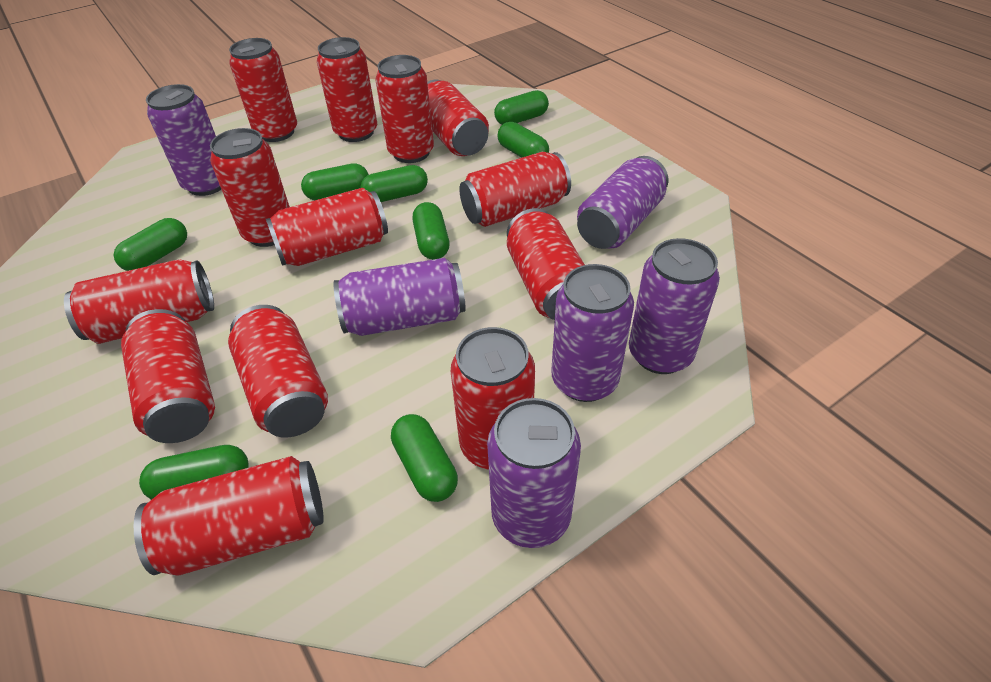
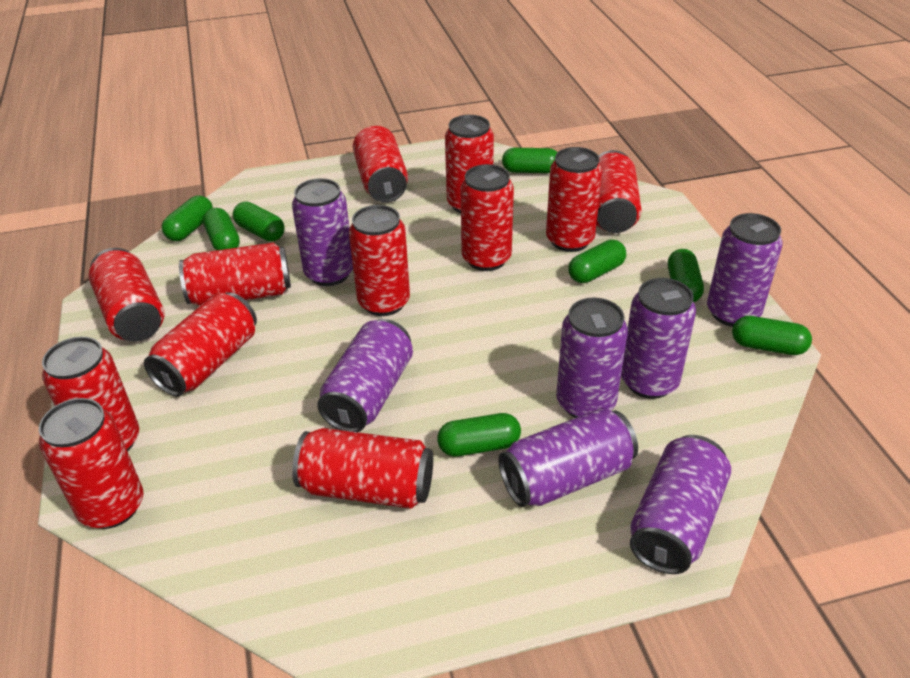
purple can: [146,84,221,196] [334,258,466,336] [487,398,581,548] [551,264,634,402] [577,156,669,249] [629,238,720,374] = 6 -> [292,178,353,286] [317,319,413,432] [499,408,638,507] [556,298,628,418] [621,278,696,399] [630,435,731,574] [707,213,783,327] = 7
red can: [64,259,214,344] [121,309,215,443] [134,456,324,576] [210,128,290,247] [228,305,328,438] [229,38,297,142] [266,188,388,266] [317,37,377,142] [375,55,434,163] [427,80,489,156] [451,327,535,470] [459,152,571,227] [507,208,585,320] = 13 -> [39,398,143,529] [42,337,139,451] [89,248,164,342] [144,292,257,396] [179,242,291,306] [292,428,433,509] [349,205,410,316] [353,126,408,202] [445,115,494,213] [460,164,514,271] [546,147,602,252] [596,150,642,233] = 12

